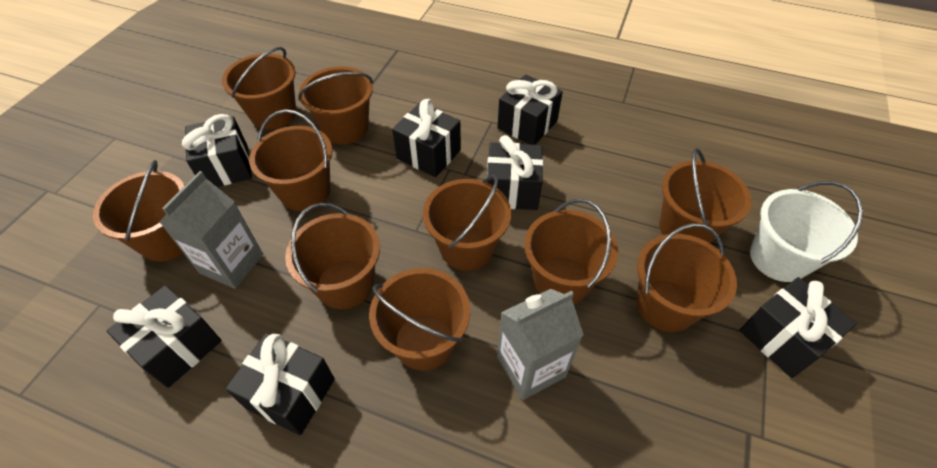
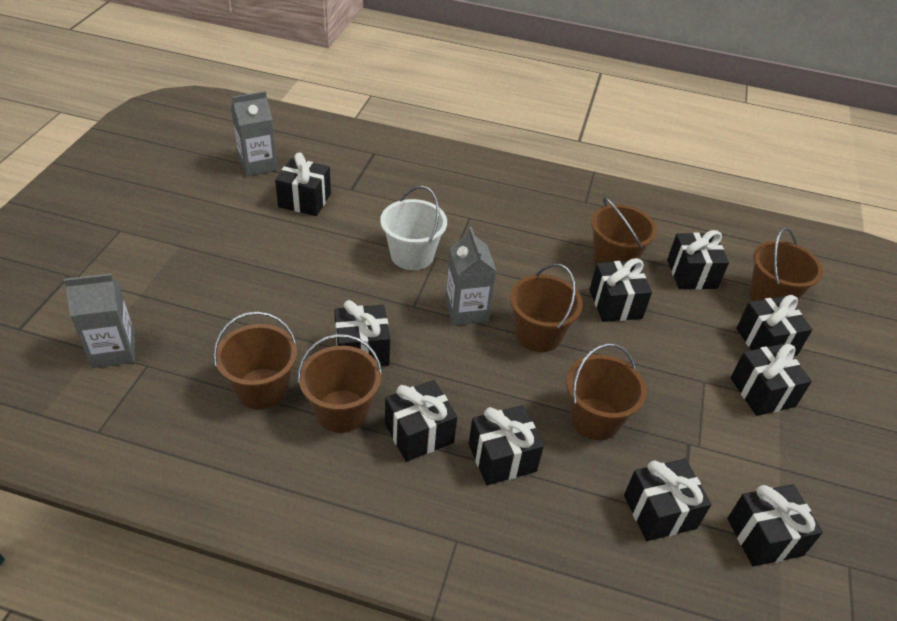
black gift: [107,285,222,388] [182,114,252,187] [225,333,335,435] [392,99,461,177] [487,135,543,210] [497,75,563,145] [739,277,856,378] = 7 -> [275,152,331,216] [334,300,390,367] [385,380,457,462] [469,405,544,485] [590,258,652,322] [624,459,711,541] [667,230,729,289] [727,484,823,566] [731,344,812,416] [736,295,813,356] = 10
brown bucket: [93,160,185,261] [222,47,296,130] [249,109,332,211] [285,203,380,309] [298,67,373,144] [369,268,470,371] [423,175,511,271] [524,199,618,304] [637,223,737,332] [659,148,751,243] = 10 -> [213,311,297,410] [297,334,382,433] [510,263,583,352] [566,343,647,440] [591,197,657,264] [749,227,823,301] = 6
grey carton: [160,171,263,289] [497,289,584,400] = 2 -> [64,273,135,368] [231,91,278,176] [445,227,497,326] = 3

